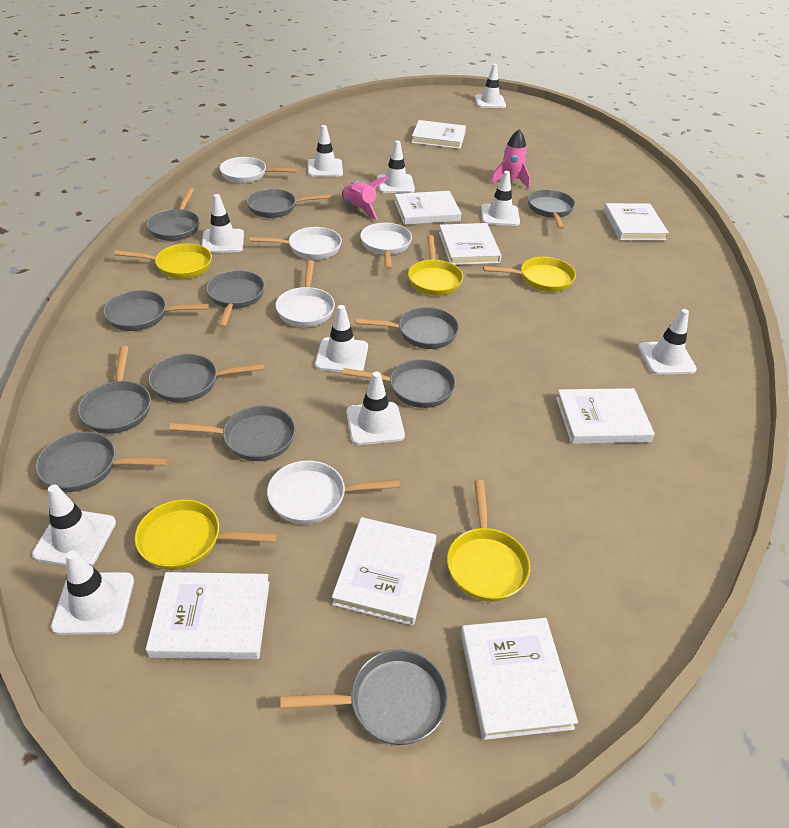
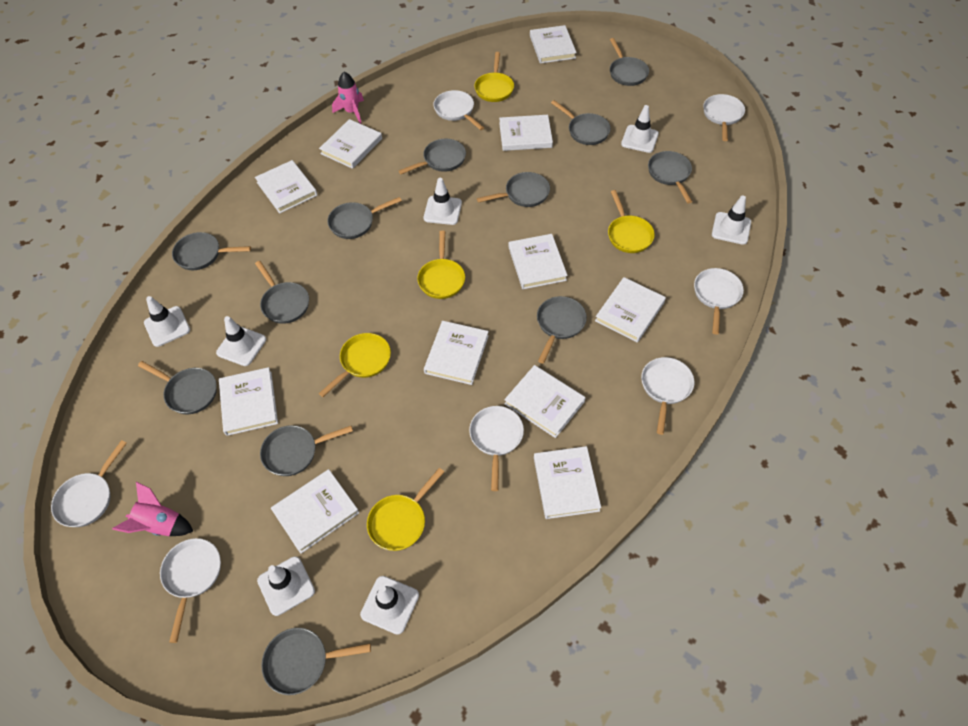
white book: [146,572,270,659] [332,517,436,626] [394,191,461,225] [411,120,466,149] [439,223,502,265] [461,618,578,740] [556,388,655,444] [604,203,669,241] = 8 -> [219,367,278,436] [255,160,317,214] [271,469,359,554] [319,119,382,169] [424,321,489,385] [499,115,553,151] [504,365,586,438] [509,234,568,289] [530,25,577,64] [534,446,601,519] [595,277,666,342] = 11
white pan: [220,157,298,183] [250,227,342,260] [267,460,400,524] [275,260,335,327] [360,223,412,270] = 5 -> [51,440,127,527] [160,538,221,643] [433,90,484,130] [469,406,524,491] [641,357,694,435] [694,268,744,335] [703,94,745,141] = 7
white traffic cone: [32,485,116,566] [51,550,134,635] [201,194,244,253] [308,125,343,177] [315,305,368,372] [346,372,405,445] [377,140,415,193] [475,64,506,108] [481,171,520,226] [638,309,697,375] = 10 -> [144,296,190,347] [216,316,266,366] [257,556,315,616] [360,576,419,635] [424,178,462,225] [621,105,659,153] [712,196,751,245] = 7

